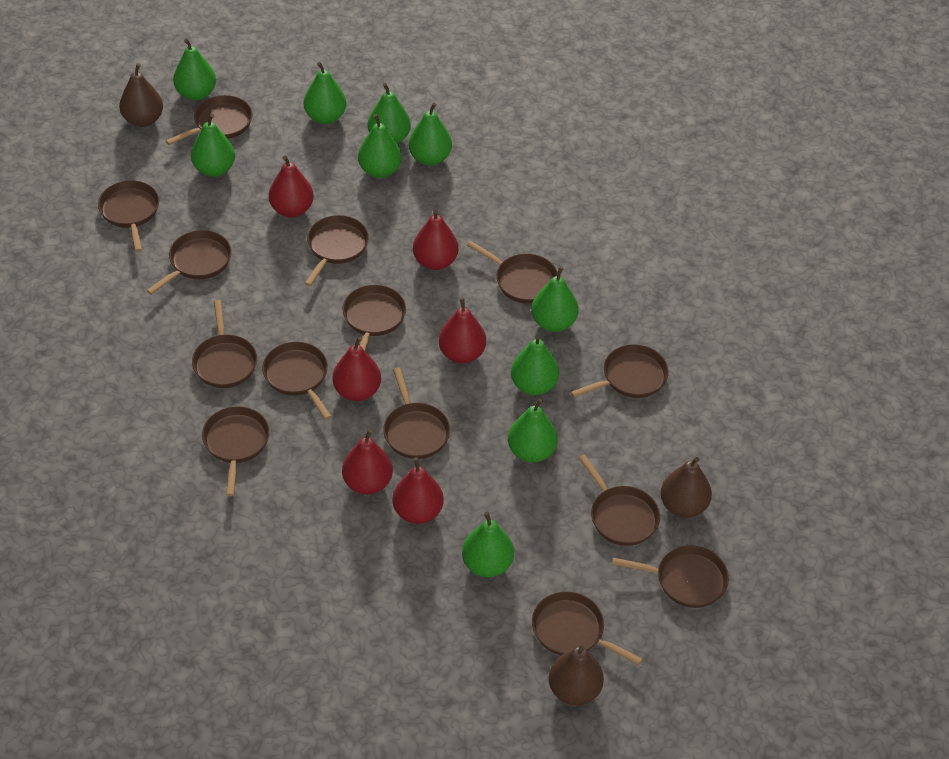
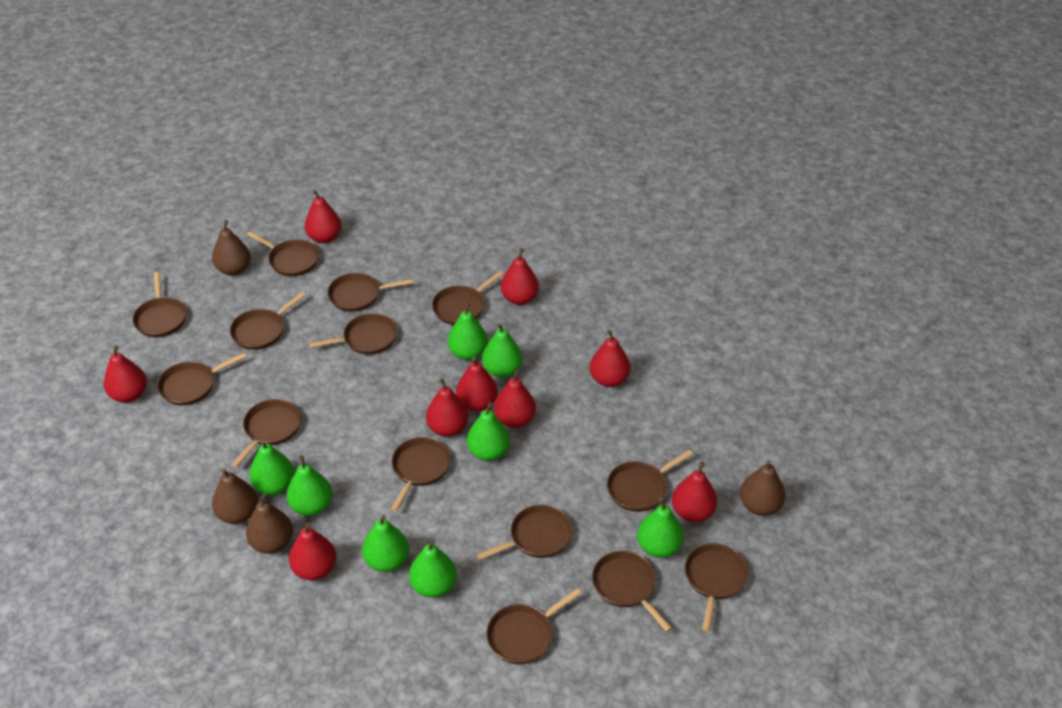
brown pear: [119,63,163,127] [549,646,604,705] [660,457,712,518] = 3 -> [212,220,251,276] [212,468,258,524] [246,493,293,554] [740,460,786,516] = 4
green pear: [173,39,216,100] [191,114,235,177] [304,62,347,124] [358,114,402,178] [367,83,411,144] [408,103,452,165] [462,512,514,577] [508,399,558,462] [511,335,559,395] [531,267,578,332] = 10 -> [249,440,295,495] [287,455,332,516] [362,515,409,572] [409,539,457,598] [448,302,488,360] [467,402,510,461] [482,323,523,378] [637,498,684,558] = 8
red pear: [269,156,314,217] [332,337,381,401] [342,429,393,495] [393,457,444,524] [413,209,458,270] [439,298,486,363] = 6 -> [104,345,147,403] [289,523,336,580] [305,190,342,243] [426,378,469,437] [456,357,498,412] [494,369,536,428] [500,248,539,305] [590,329,631,387] [672,462,717,522] = 9

